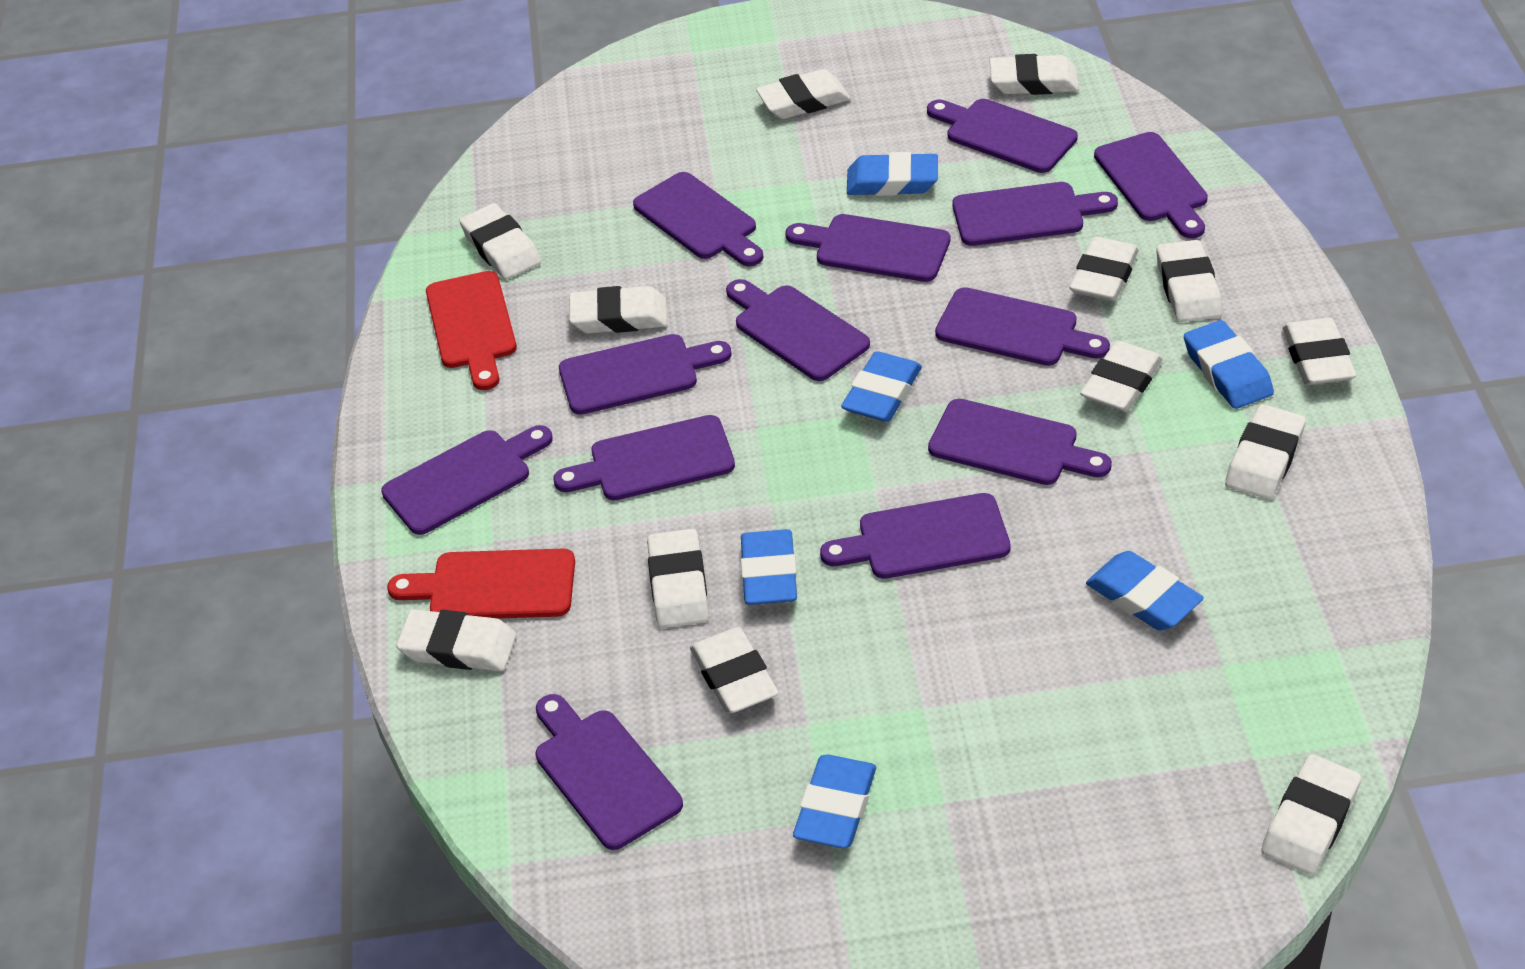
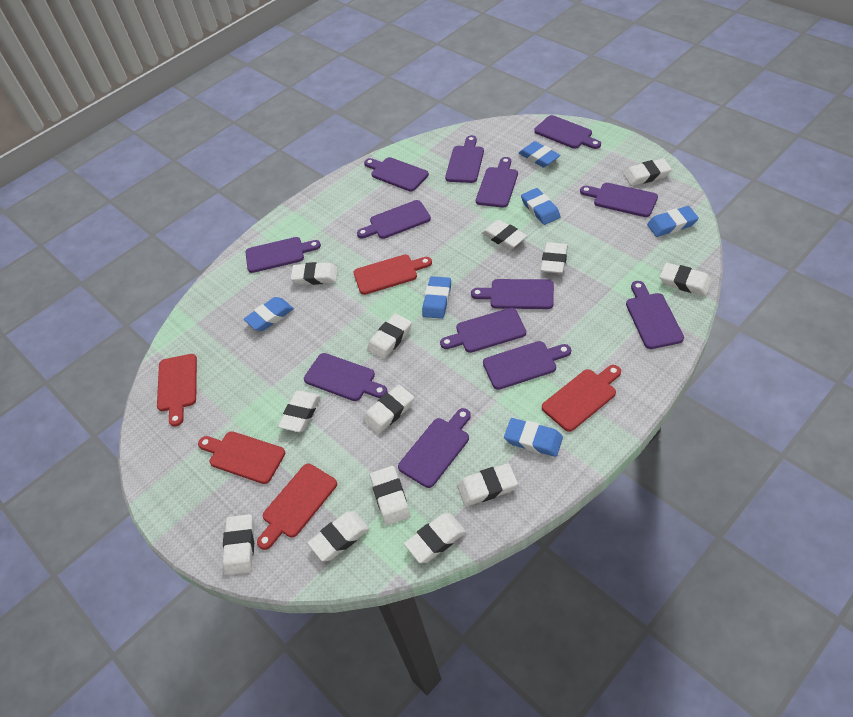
red cutting board: [387,549,575,618] [426,271,517,390] = 2 -> [157,354,197,427] [198,431,285,484] [257,464,337,550] [354,255,432,295] [542,365,621,432] = 5

